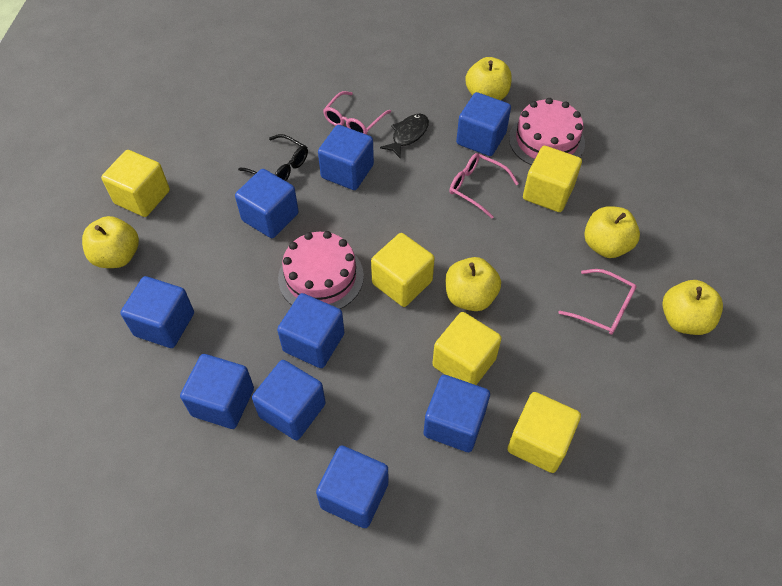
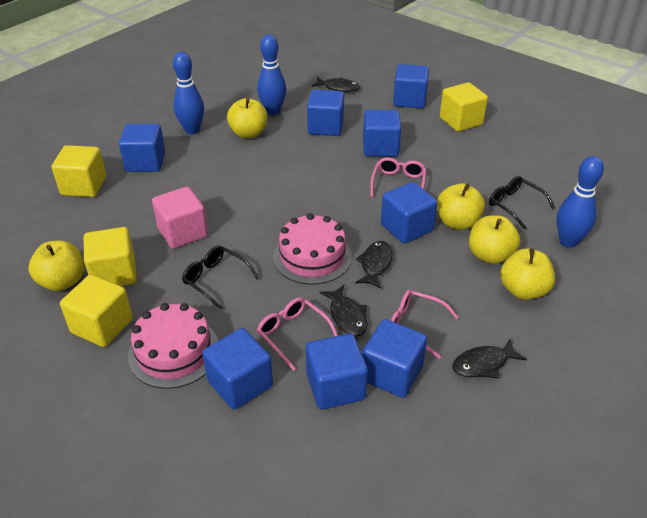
black fish: [380,114,429,158] = 1 -> [311,77,360,92] [320,285,367,336] [355,241,393,288] [452,339,527,378] = 4
black glasses: [238,134,308,181] = 1 -> [182,246,259,310] [489,176,555,230] = 2
blue bowling pin: none = 0 -> [173,52,204,134] [257,34,287,115] [556,156,604,248] = 3
blue cube: [120,276,194,348] [180,354,254,429] [235,169,299,238] [252,360,326,440] [277,293,344,368] [316,445,388,528] [318,125,374,190] [424,375,490,452] [456,92,511,156] = 9 -> [119,124,165,172] [202,328,273,410] [306,333,368,410] [307,90,344,136] [362,319,427,398] [363,110,401,157] [381,182,438,244] [393,64,429,108] = 8
pink cube: none = 0 -> [152,187,208,249] = 1
yellow cube: [101,150,170,217] [371,233,435,307] [432,312,502,385] [507,392,581,473] [523,146,582,212] = 5 -> [52,145,106,197] [60,275,133,347] [84,227,137,286] [440,82,488,132] = 4

